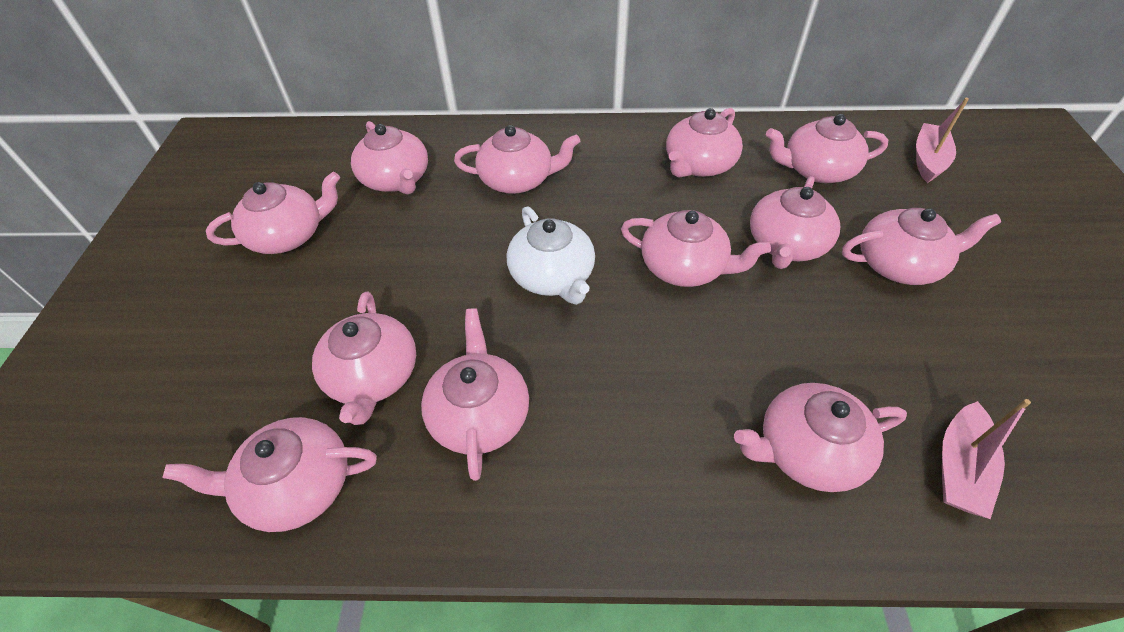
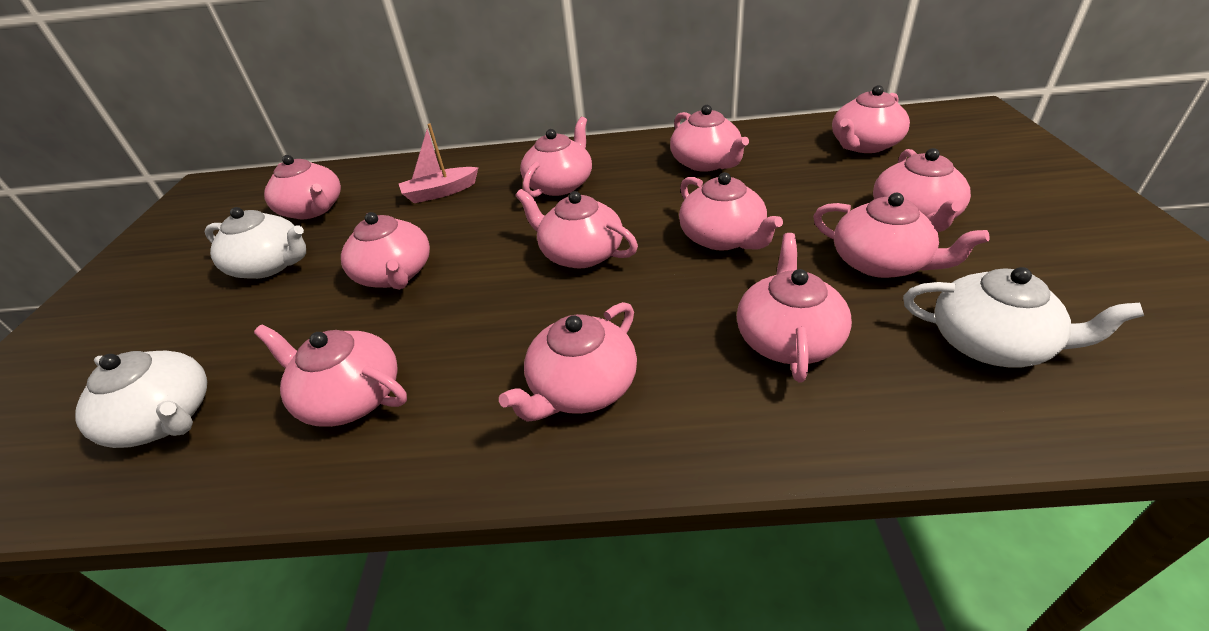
pink boat: [916,98,969,183] [942,399,1031,519] = 2 -> [399,123,478,203] = 1
white teapot: [507,206,595,305] = 1 -> [75,351,207,448] [205,207,306,279] [903,267,1144,368] = 3

